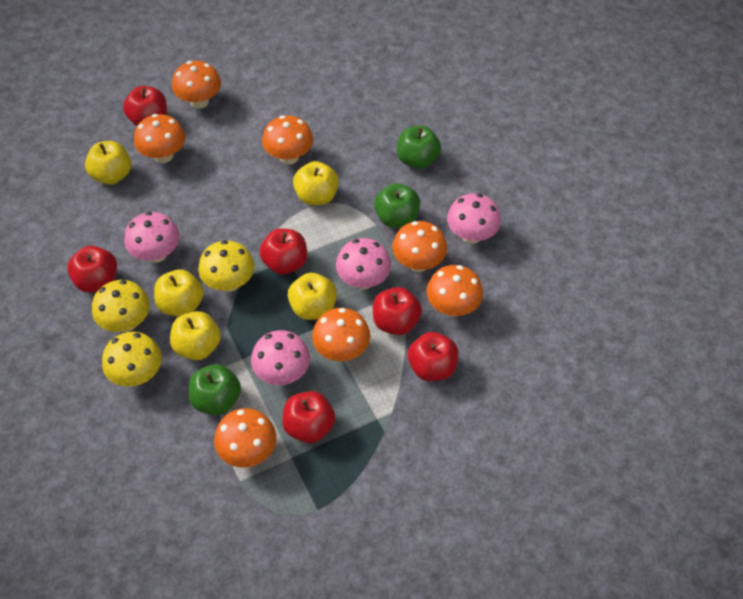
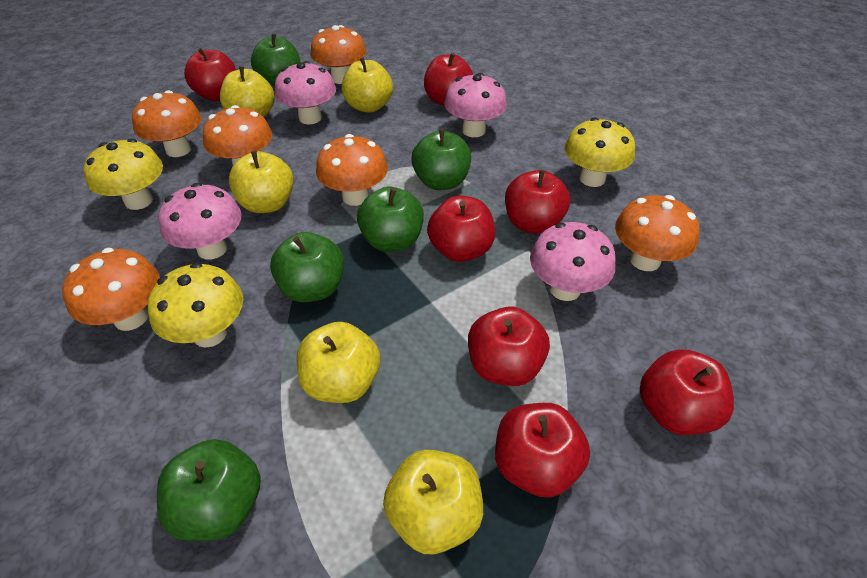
green apple: [189,364,241,415] [374,183,420,228] [397,126,441,169] = 3 -> [157,439,261,541] [251,34,301,86] [270,232,344,302] [357,186,424,252] [411,129,471,190] = 5
orange mushroom: [134,114,185,163] [172,61,221,109] [214,408,276,468] [262,115,313,164] [312,308,370,361] [392,221,447,272] [427,265,483,317] = 7 -> [62,248,160,331] [132,90,202,157] [203,105,272,165] [311,25,366,84] [316,134,388,206] [615,195,700,271] = 6
red apple: [67,246,117,293] [123,86,167,126] [260,228,307,274] [282,391,335,443] [373,287,422,335] [408,332,458,381] = 6 -> [184,48,236,101] [424,53,474,106] [427,196,495,262] [468,307,550,386] [495,403,590,498] [505,170,570,234] [640,349,734,435] = 7

